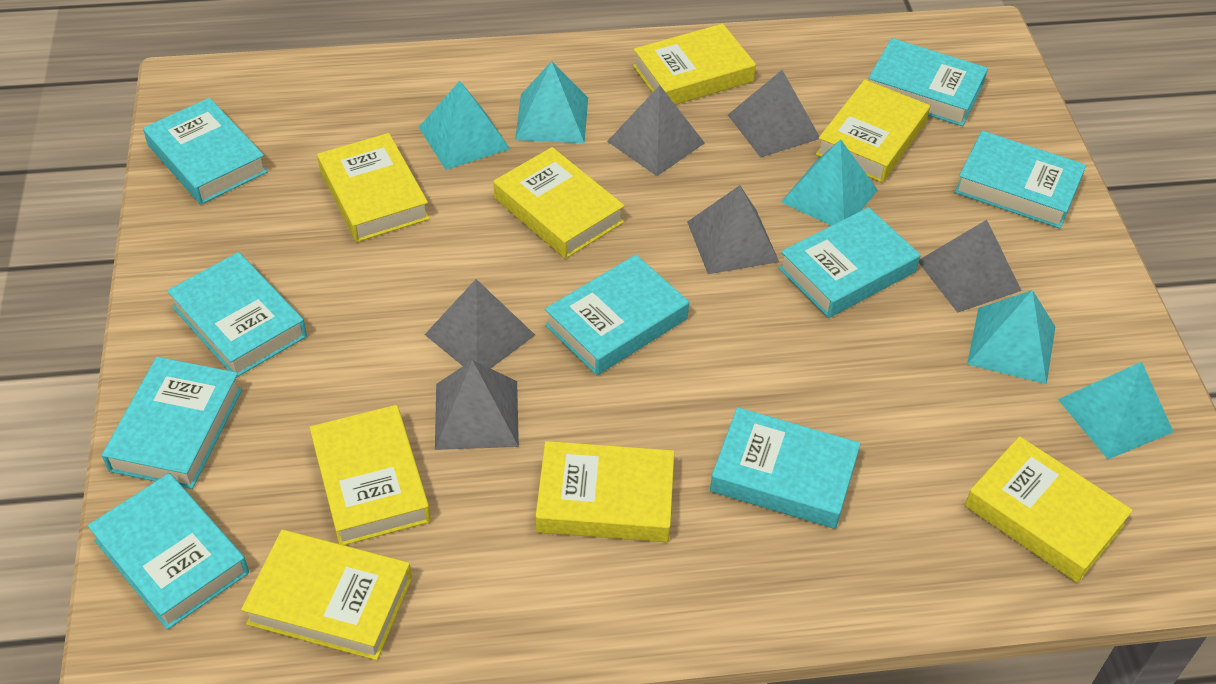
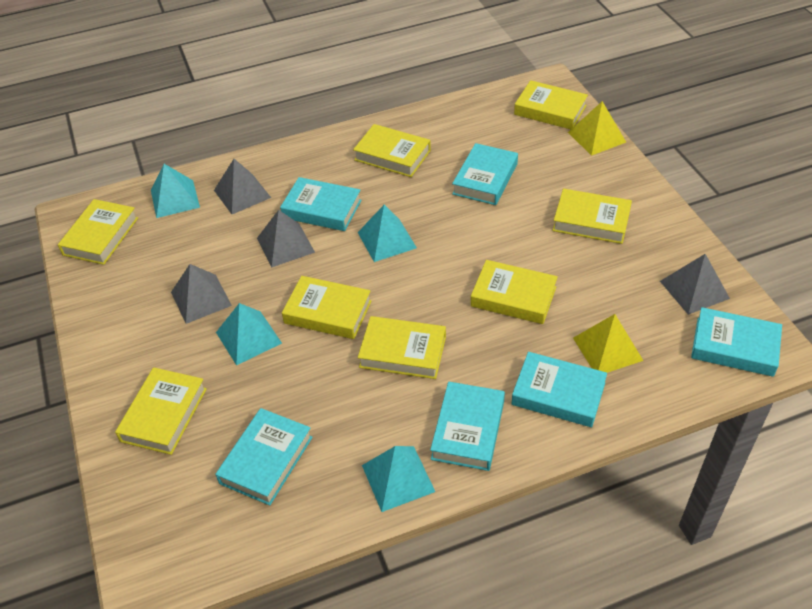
grey pyramid: [425,279,535,369] [435,360,519,450] [607,85,705,176] [687,185,779,274] [728,70,819,158] [919,220,1022,313] = 6 -> [171,264,232,324] [214,159,271,214] [257,210,315,268] [660,254,730,315] = 4
turquoise book: [87,473,249,630] [102,357,242,489] [143,98,268,205] [167,252,307,378] [545,255,689,375] [710,407,861,529] [778,207,921,318] [868,38,988,126] [955,131,1086,229] = 9 -> [215,408,313,505] [280,177,362,231] [430,382,505,471] [452,143,518,205] [512,352,607,427] [691,307,782,377] = 6
turquoise pyramid: [419,81,510,170] [515,61,588,143] [781,139,878,226] [967,290,1055,384] [1058,362,1173,459] = 5 -> [151,164,200,218] [216,303,282,365] [358,205,417,262] [362,446,435,512] = 4
yellow pyramid: none = 0 -> [568,101,626,156] [573,314,643,373] = 2

